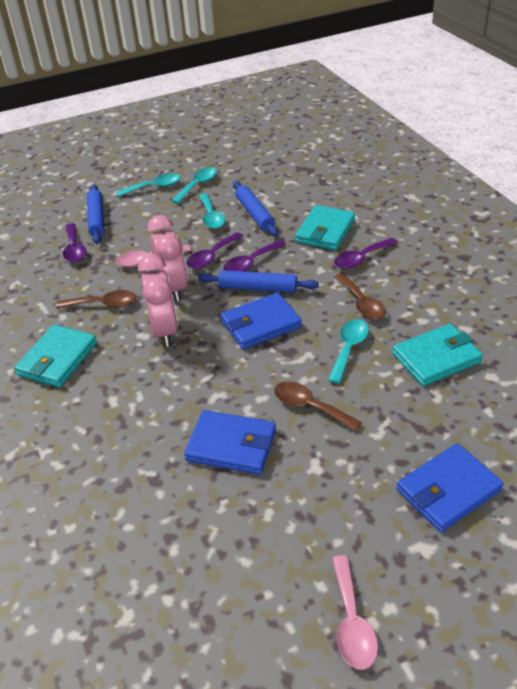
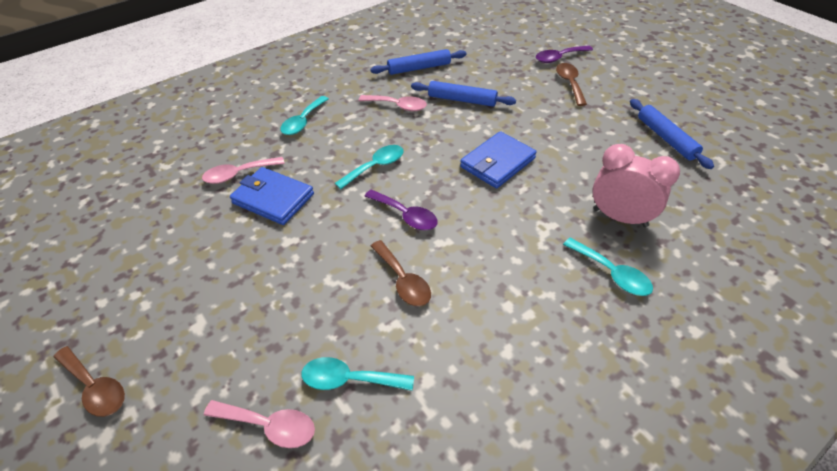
blue wallet: [184,410,276,475] [221,293,302,349] [396,443,504,532] = 3 -> [230,167,314,225] [460,131,537,189] = 2
pink clock: [138,254,178,347] [147,215,188,302] = 2 -> [592,144,680,227] = 1
pink spoon: [116,245,191,267] [332,555,378,670] = 2 -> [202,157,285,184] [204,400,315,448] [358,95,427,111] = 3
purple spoon: [63,223,86,262] [187,232,244,269] [223,240,286,272] [334,238,398,269] = 4 -> [365,190,438,230] [536,45,593,63] = 2
turquoise wallet: [15,325,97,387] [295,205,355,250] [392,324,483,386] = 3 -> none = 0

